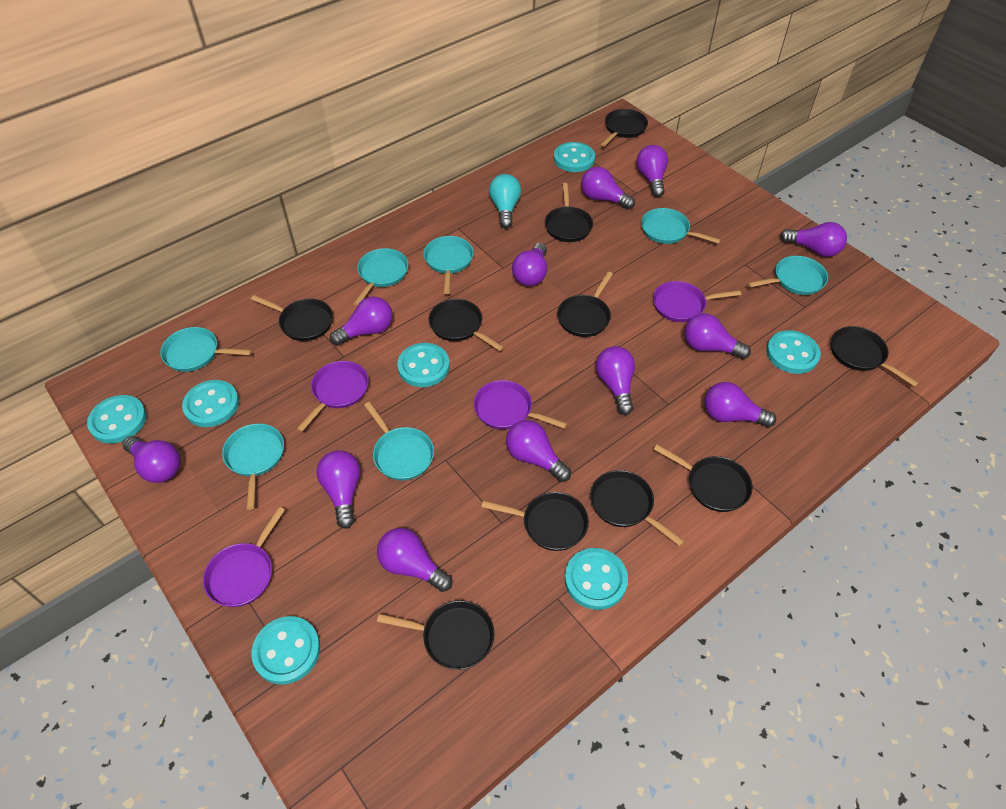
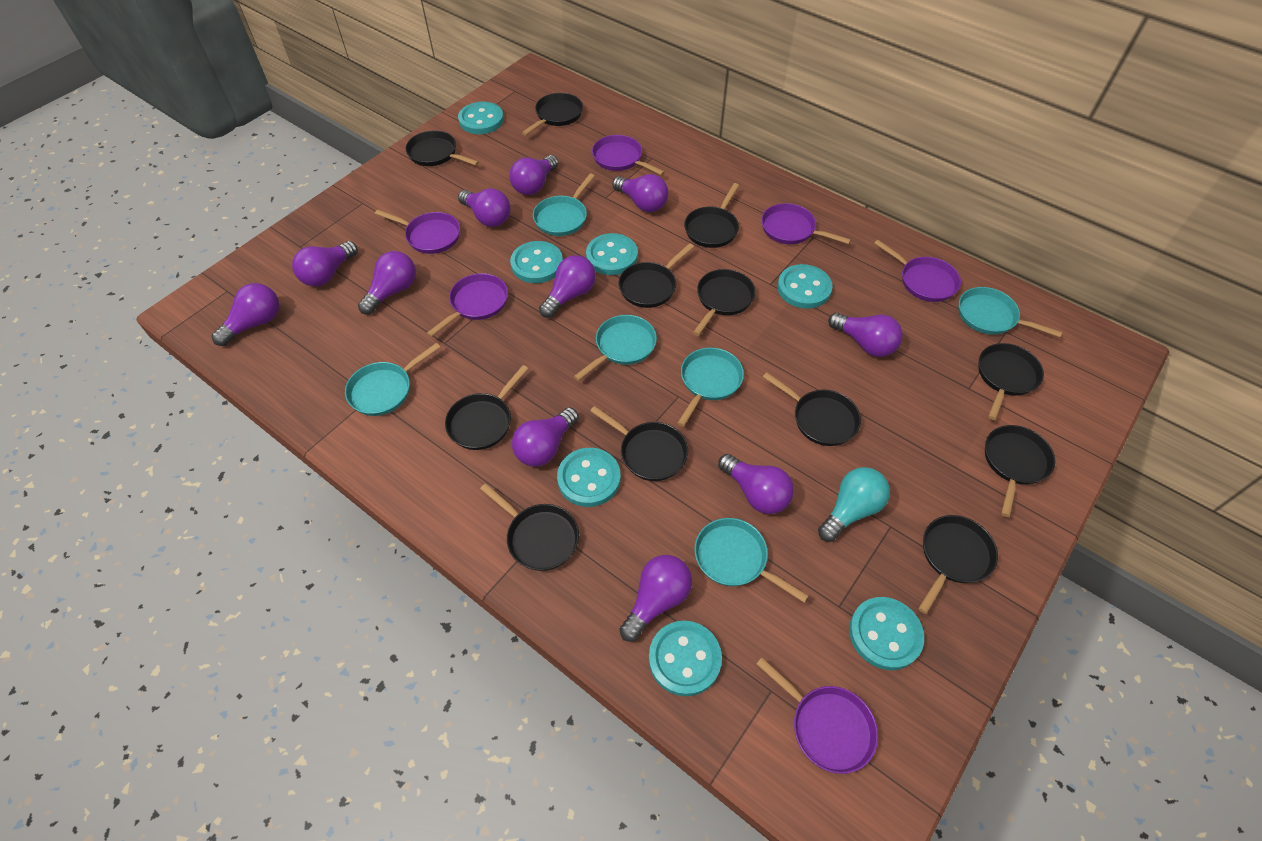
black pan: [251,295,333,341] [377,600,495,670] [429,299,504,351] [481,492,589,551] [545,183,593,242] [557,272,613,337] [590,470,684,546] [601,109,648,146] [654,445,753,512] [831,326,919,387] = 10 -> [405,131,479,166] [445,365,528,450] [480,483,579,571] [522,93,583,136] [590,406,688,481] [618,243,694,308] [684,183,739,248] [693,269,756,336] [763,372,861,446] [918,515,998,614] [978,343,1044,420] [985,425,1055,517] = 12
purple light bulb: [122,436,181,483] [317,450,361,529] [330,297,393,346] [377,528,453,592] [506,420,571,482] [512,243,547,286] [581,167,635,209] [596,346,635,415] [636,145,668,197] [684,313,751,359] [704,382,776,427] [780,222,847,257] = 12 -> [211,283,279,346] [292,241,358,287] [358,251,416,315] [458,189,511,227] [509,155,558,195] [512,407,579,467] [539,255,596,318] [612,174,668,212] [619,555,692,642] [718,454,794,514] [828,312,903,357] = 11
purple pan: [203,507,285,607] [297,361,369,432] [474,380,567,429] [653,281,741,322] = 4 -> [375,210,460,254] [427,273,508,337] [592,135,665,175] [756,657,878,774] [761,203,851,244] [874,240,961,302] = 6
turquoise pan: [160,327,252,372] [222,423,284,510] [353,248,408,306] [364,402,434,480] [423,236,474,294] [641,208,721,244] [748,256,828,295] = 7 -> [345,343,440,416] [533,173,594,236] [574,315,657,381] [677,348,744,427] [695,518,809,603] [959,287,1062,337] = 6

